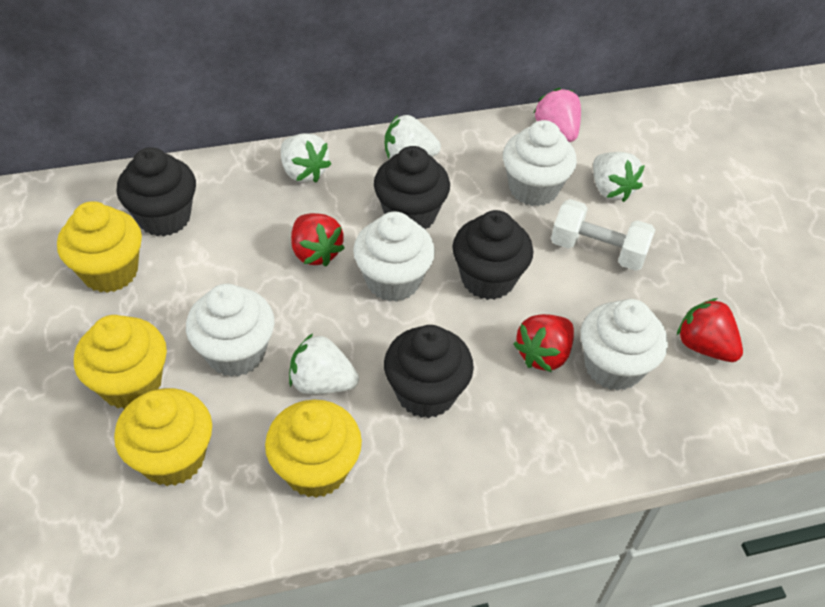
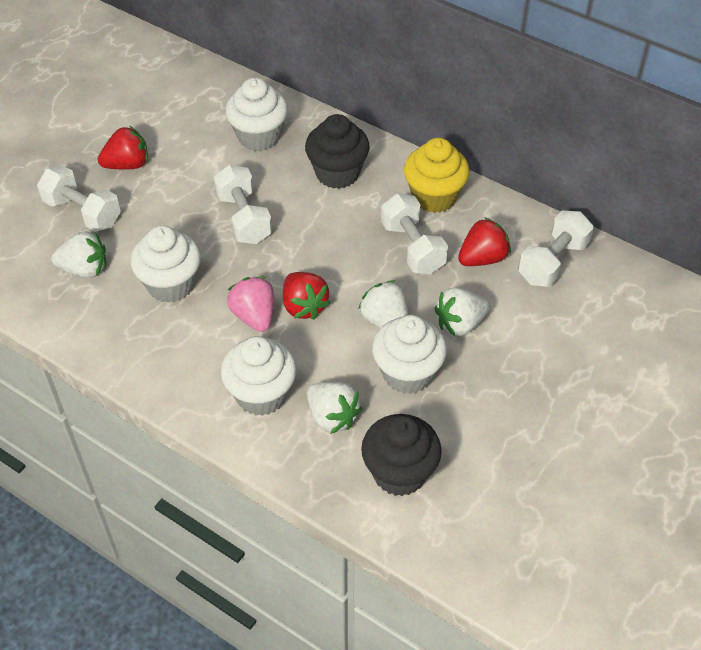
black cupcake: [116,147,196,236] [374,146,450,230] [384,325,474,418] [452,210,533,300] = 4 -> [305,114,370,189] [361,414,442,496] = 2
white dumbbell: [551,199,655,271] = 1 -> [37,166,121,232] [213,165,272,244] [381,194,448,274] [518,211,594,287] = 4
yellow cupcake: [57,201,142,293] [74,315,167,409] [114,388,212,486] [265,400,362,498] = 4 -> [404,138,470,213] = 1

